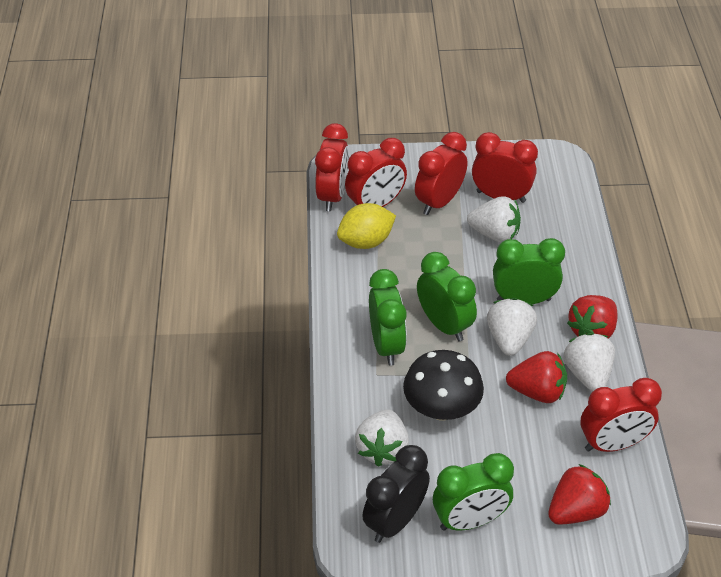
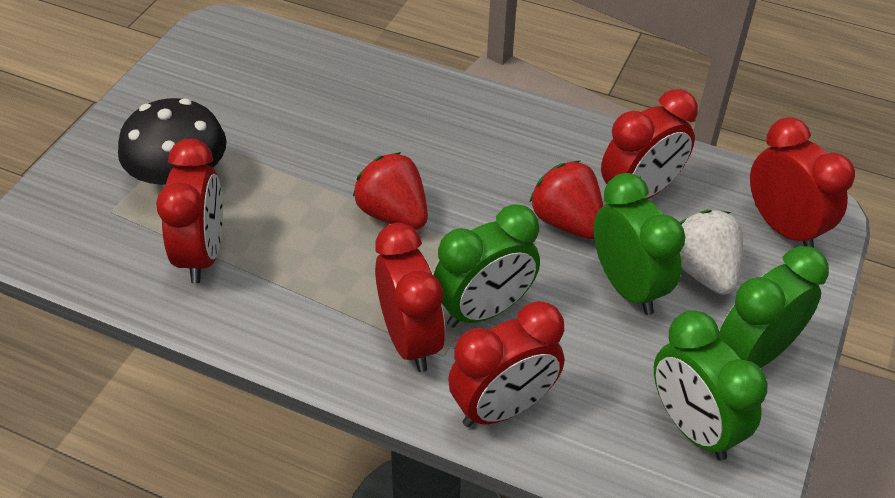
black clock: [362,445,430,543] = 1 -> none = 0
red strawberry: [506,351,567,403] [548,464,611,525] [567,295,618,339] = 3 -> [353,152,428,230] [529,161,603,239] = 2
white strawberry: [355,410,409,467] [467,196,521,242] [487,298,537,356] [564,333,615,392] = 4 -> [680,210,743,295] = 1
yellow lemon: [337,203,396,249] = 1 -> none = 0

